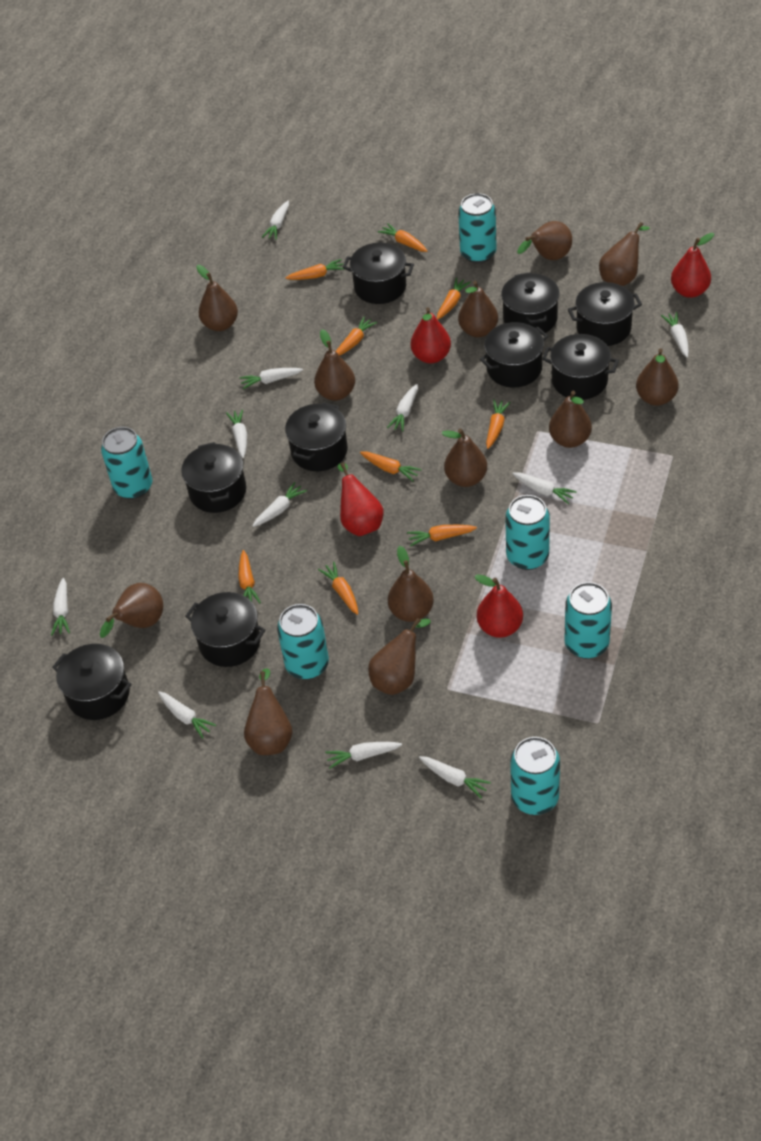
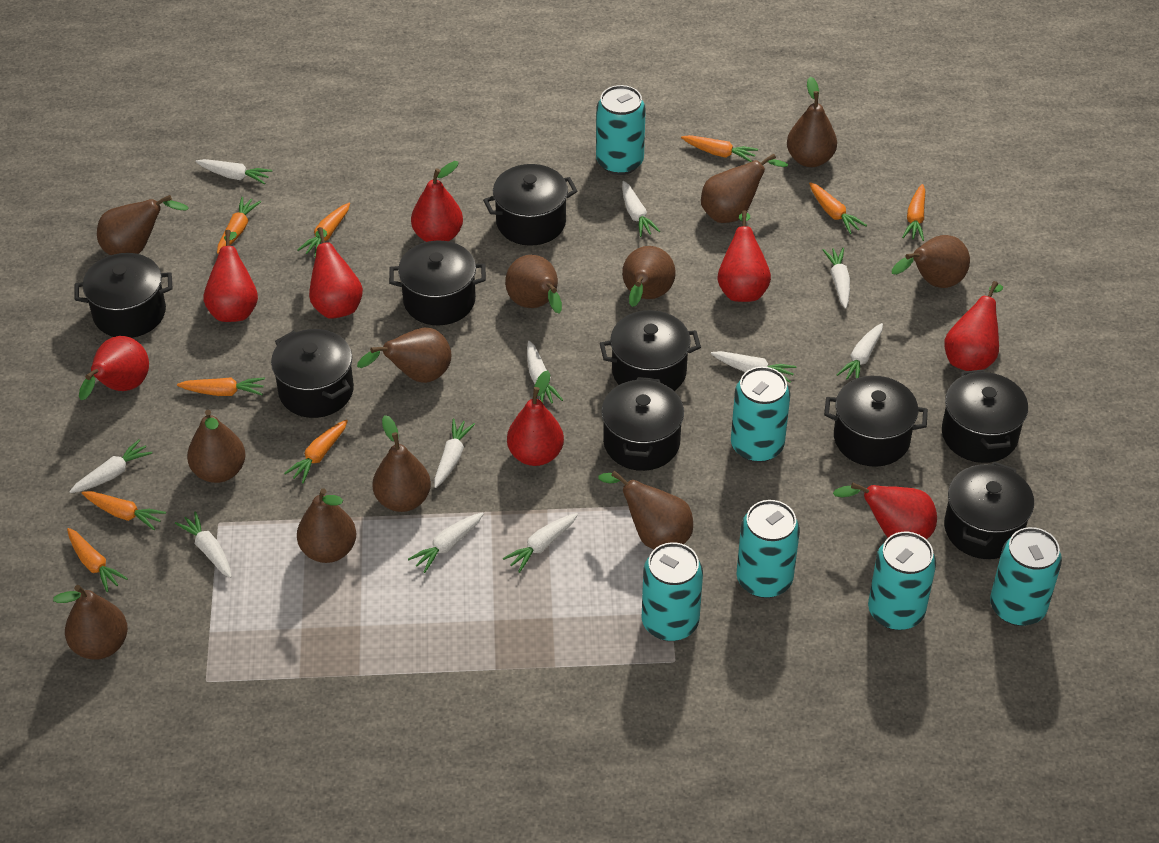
red pear: [338,462,384,536] [410,307,451,363] [474,574,523,638] [671,233,715,298] = 4 -> [79,336,149,400] [204,230,258,322] [309,227,363,319] [411,161,463,242] [507,370,564,466] [717,210,771,302] [833,483,937,539] [944,281,1003,371] = 8

